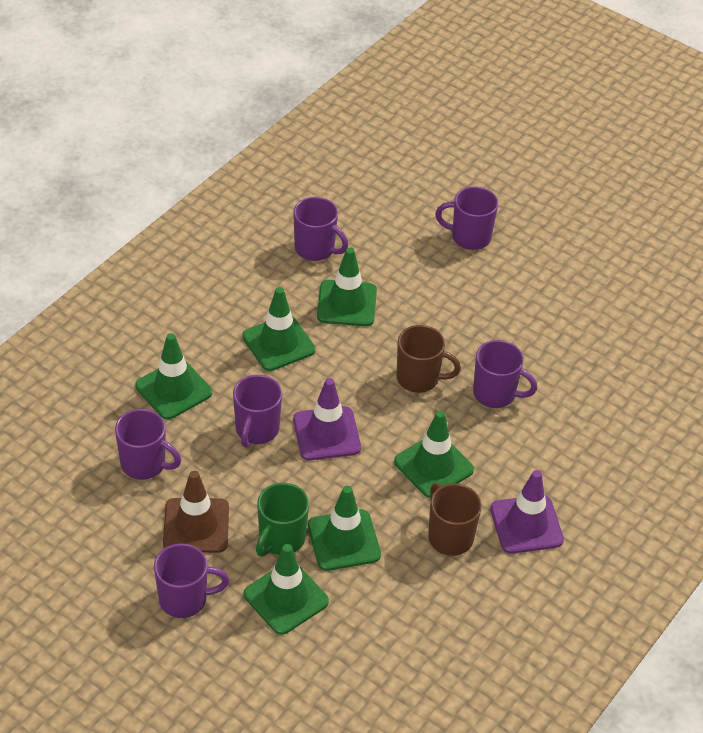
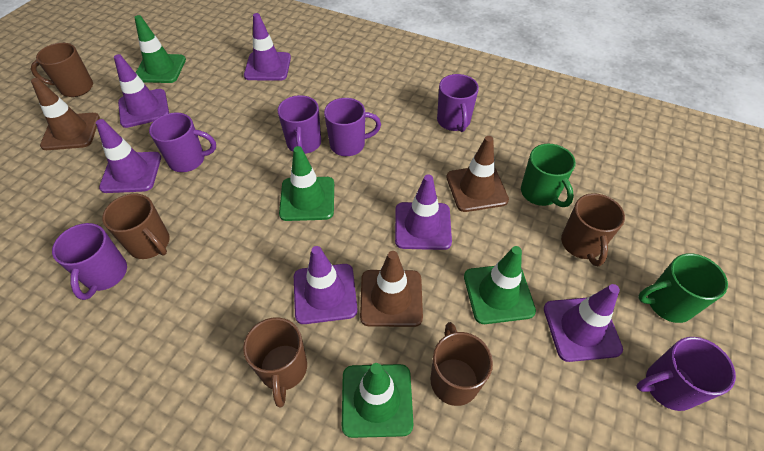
brown mug: [397,325,461,393] [428,483,482,556] = 2 -> [31,43,93,97] [102,193,170,259] [243,317,307,407] [431,322,493,406] [561,193,625,266] = 5
brown traffic cone: [163,471,229,553] = 1 -> [31,78,100,150] [360,251,423,327] [446,136,509,212] = 3
green mug: [256,483,309,557] = 1 -> [521,144,576,207] [638,253,728,323] = 2
green traffic cone: [135,333,212,419] [242,287,315,371] [244,544,329,635] [308,486,381,571] [317,247,377,326] [394,411,474,498] = 6 -> [134,15,186,83] [279,146,334,221] [342,363,413,438] [464,246,536,324] = 4
purple traffic cone: [293,378,361,460] [490,470,564,554] = 2 -> [96,119,161,193] [114,54,169,128] [244,13,291,81] [294,246,358,324] [395,174,452,250] [544,284,623,362] = 6

